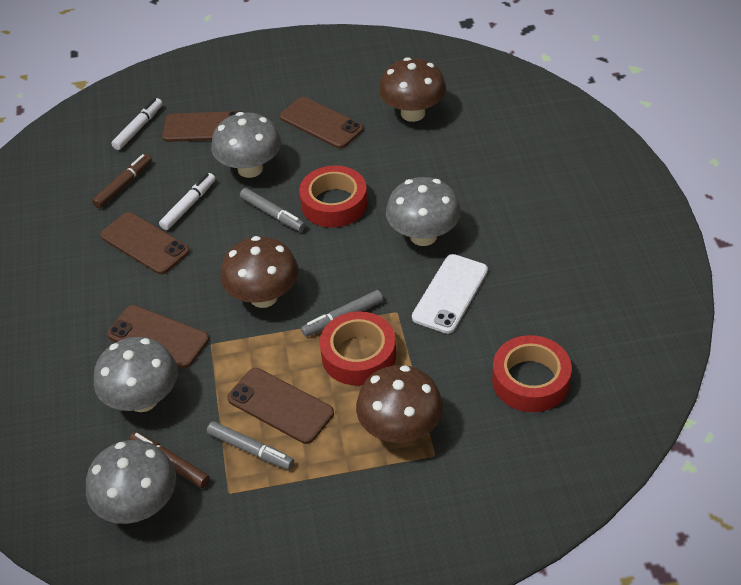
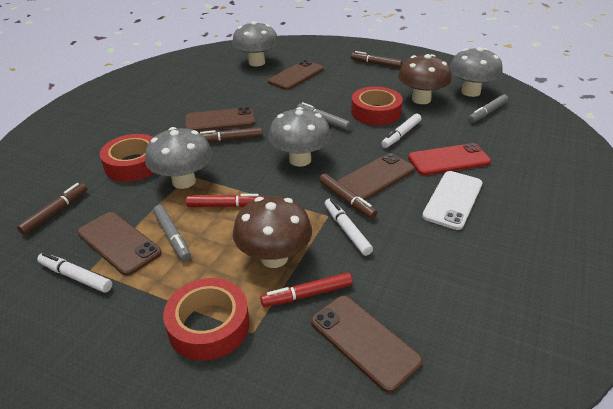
brown marker: [92,154,152,208] [129,431,210,488] = 2 -> [17,183,87,235] [200,127,263,142] [319,173,377,219] [351,51,402,68] = 4
brown mushroom: [220,236,298,308] [356,365,443,443] [379,57,446,122] = 3 -> [233,196,312,268] [398,54,452,104] = 2
red marker: none = 0 -> [186,194,264,207] [260,272,353,307] = 2
red phone: none = 0 -> [408,143,491,175] = 1
white marker: [111,98,163,150] [159,173,215,230] = 2 -> [37,252,112,293] [325,198,373,256] [381,114,421,148] = 3

